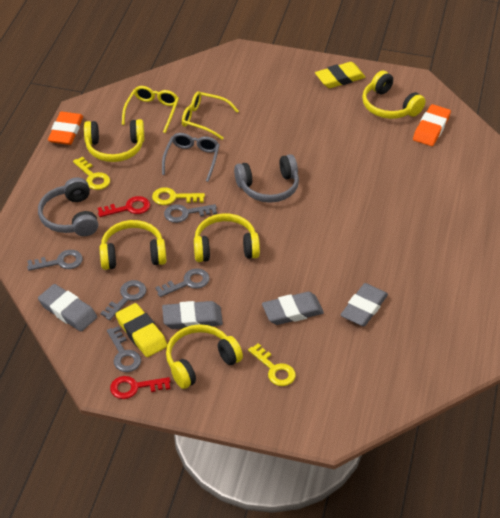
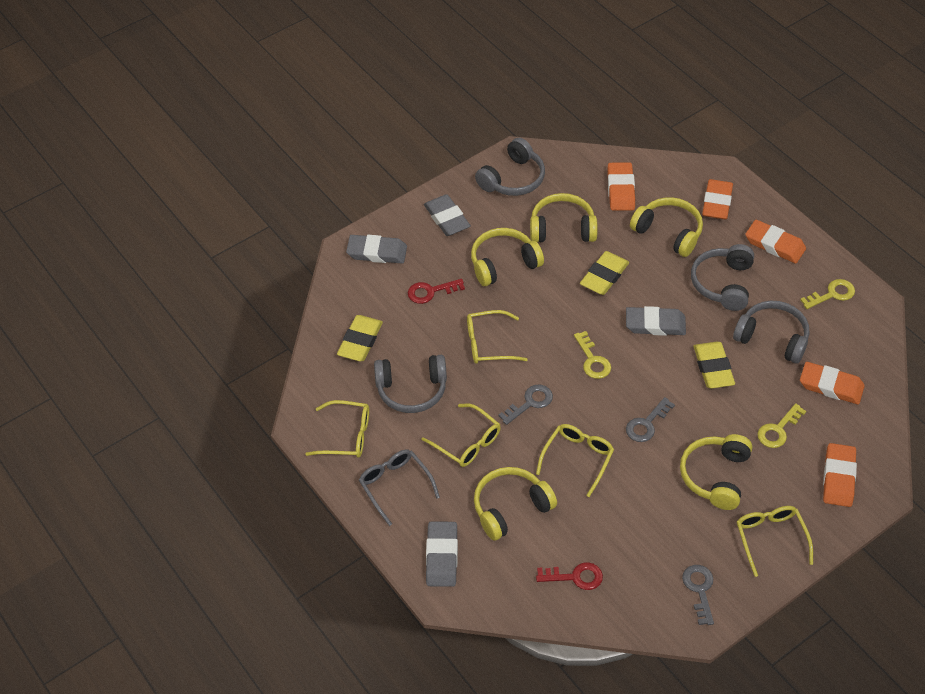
grey headphones: [38,177,98,236] [234,154,299,203] = 2 -> [374,355,447,413] [475,138,545,196] [691,244,754,311] [733,301,809,364] = 4
grey key: [27,250,83,271] [101,280,146,320] [107,326,141,372] [155,268,210,297] [164,204,217,223] = 5 -> [498,385,553,425] [626,397,675,442] [682,565,714,625] = 3
orange eraser: [48,112,83,145] [413,104,451,146] = 2 -> [608,162,635,211] [702,179,733,219] [745,220,806,263] [800,362,865,404] [823,443,857,507] = 5
yellow eraser: [115,303,167,357] [315,62,366,88] = 2 -> [337,315,383,361] [580,251,629,295] [693,342,735,389] = 3
yellow glasses: [122,86,179,133] [182,91,239,140] = 2 -> [306,400,369,458] [421,403,501,467] [467,310,528,364] [536,424,614,497] [737,506,813,577] = 5

